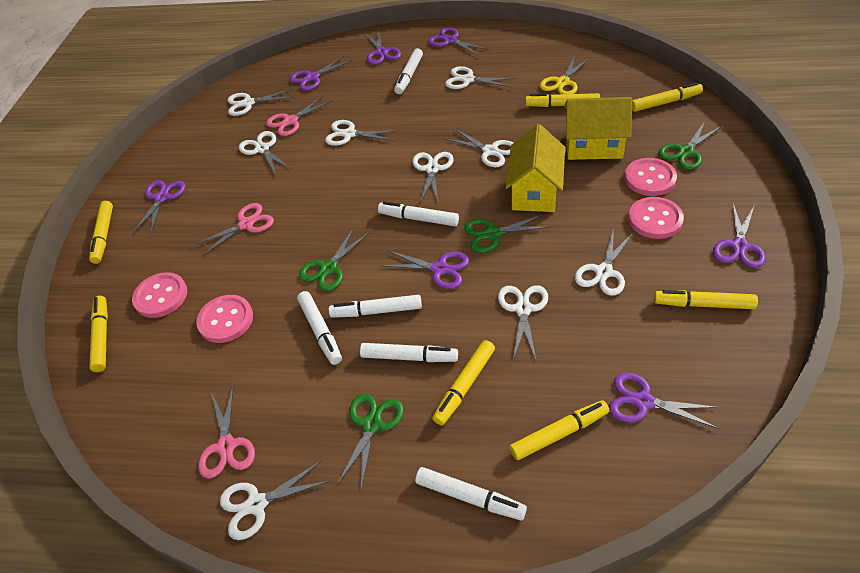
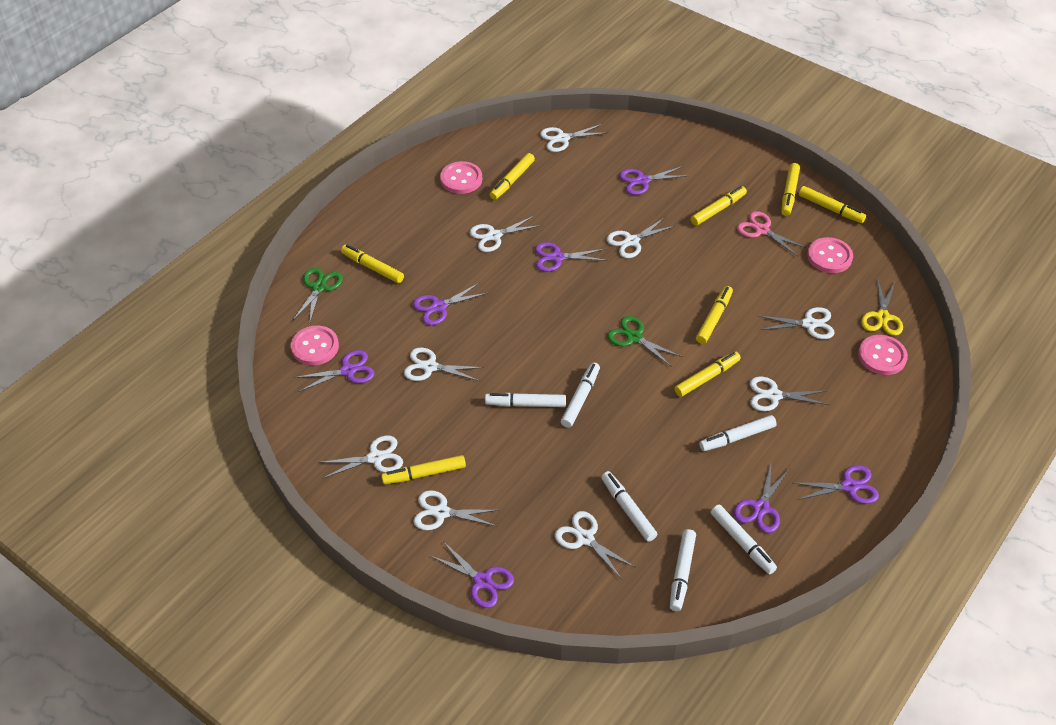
green scissors: [299,228,370,291] [336,393,404,489] [464,214,551,253] [658,121,722,170] = 4 -> [293,268,343,325] [607,316,682,367] = 2
pink scissors: [193,203,274,256] [198,386,255,479] [266,96,332,136] = 3 -> [737,211,807,256] = 1
yellow house: [505,124,565,212] [564,97,632,160] = 2 -> none = 0
yellow marker: [89,201,113,264] [89,296,108,372] [432,340,495,425] [510,400,609,460] [525,93,600,107] [632,82,703,112] [654,290,758,309] = 7 -> [341,245,404,283] [381,455,466,484] [490,153,535,200] [674,351,741,397] [691,186,747,226] [696,286,733,344] [781,163,800,216] [799,186,866,223] = 8

